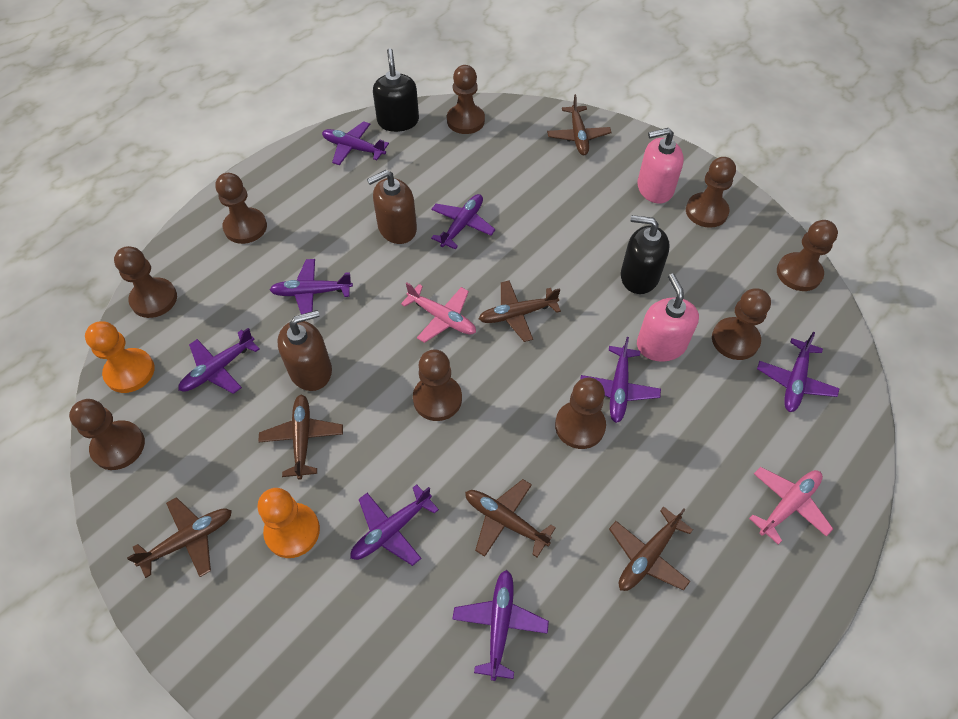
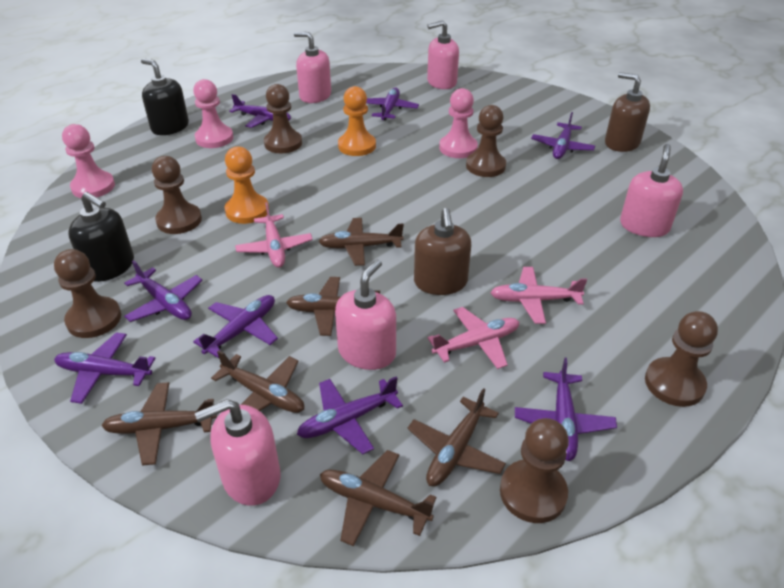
brown pawn: [69,399,145,470] [114,246,177,318] [215,173,267,244] [413,349,462,421] [447,65,485,134] [555,378,606,449] [686,157,736,228] [712,288,771,360] [777,220,838,291] = 9 -> [54,249,121,338] [152,156,202,234] [264,84,302,153] [466,105,506,177] [500,418,569,523] [645,311,718,407] = 6
pink pawn: none = 0 -> [62,124,115,198] [193,79,233,148] [439,88,478,158] = 3
pink plane: [401,283,476,343] [749,467,833,545] = 2 -> [235,202,313,268] [428,307,519,369] [490,267,587,324] = 3
pink soap dispenser: [637,273,699,362] [638,128,684,204] = 2 -> [195,399,280,506] [294,32,331,103] [335,259,396,370] [427,20,459,89] [620,144,683,237] = 5

